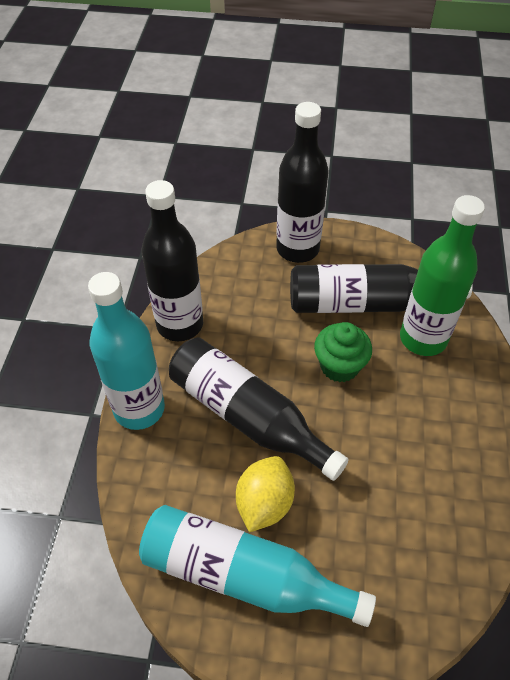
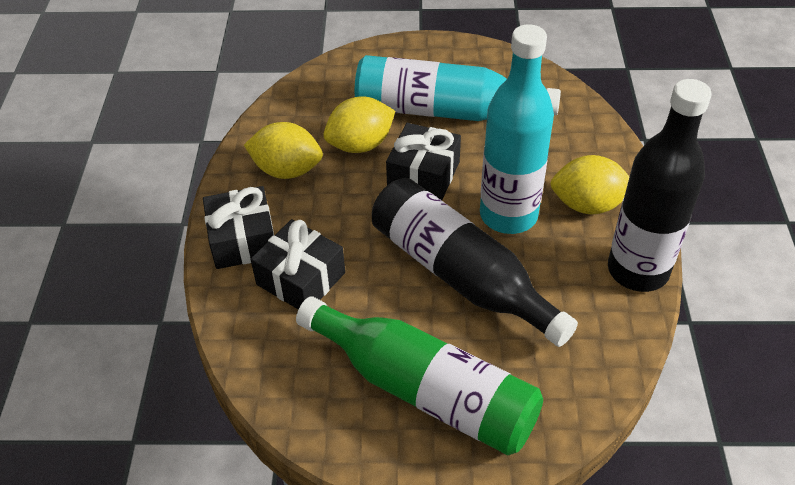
black bottle: [141,180,203,341] [169,337,349,481] [276,102,329,263] [290,264,473,313] = 4 -> [372,178,578,347] [608,79,712,292] = 2
black gift: none = 0 -> [203,186,274,269] [250,219,345,309] [386,123,461,200] = 3
green cupcake: [314,322,372,382] = 1 -> none = 0
yellow lemon: [236,456,295,532] = 1 -> [244,122,323,179] [323,96,395,153] [550,155,630,214] = 3

